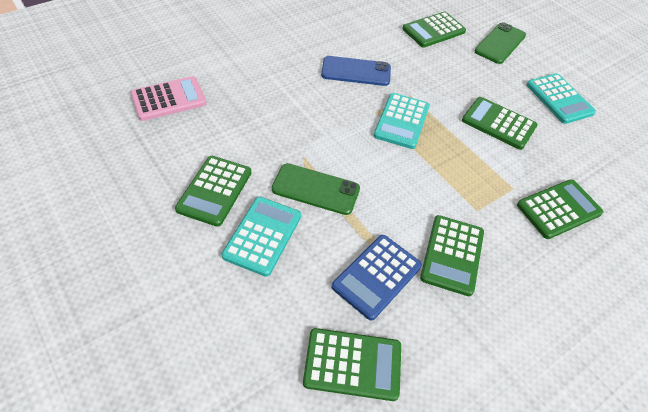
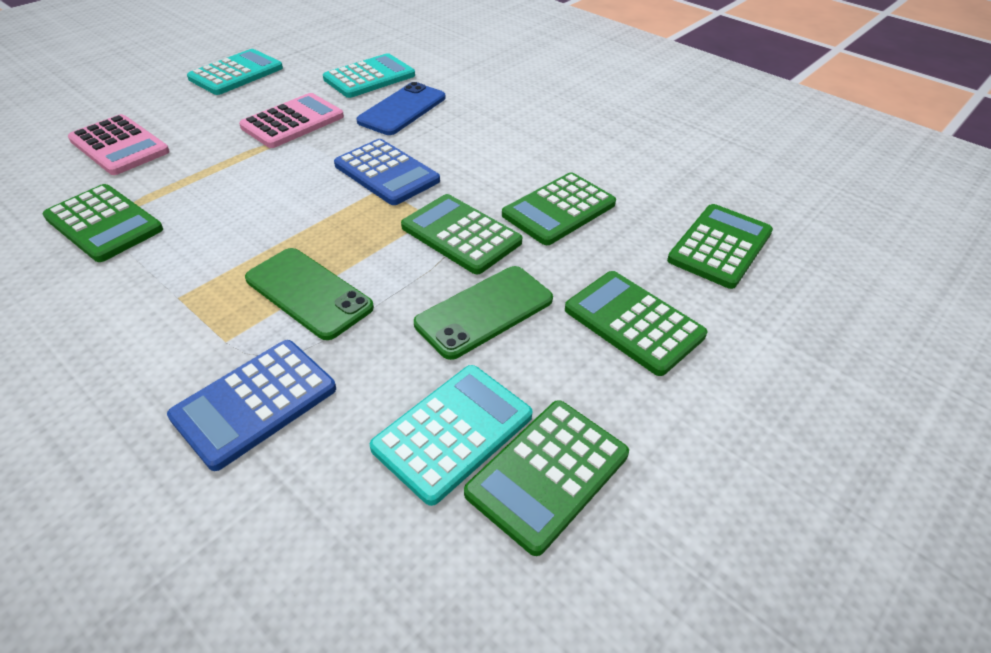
blue calculator: [331,235,422,321] = 1 -> [167,340,336,471] [334,139,440,205] = 2
pink calculator: [131,76,207,121] = 1 -> [68,114,170,175] [239,93,344,148] = 2

